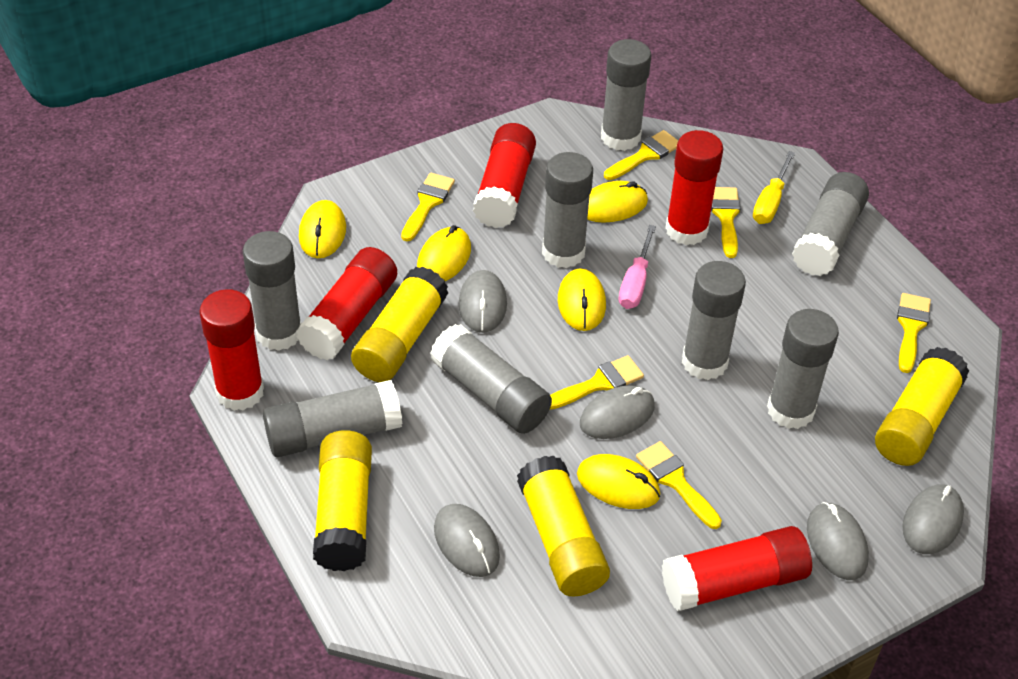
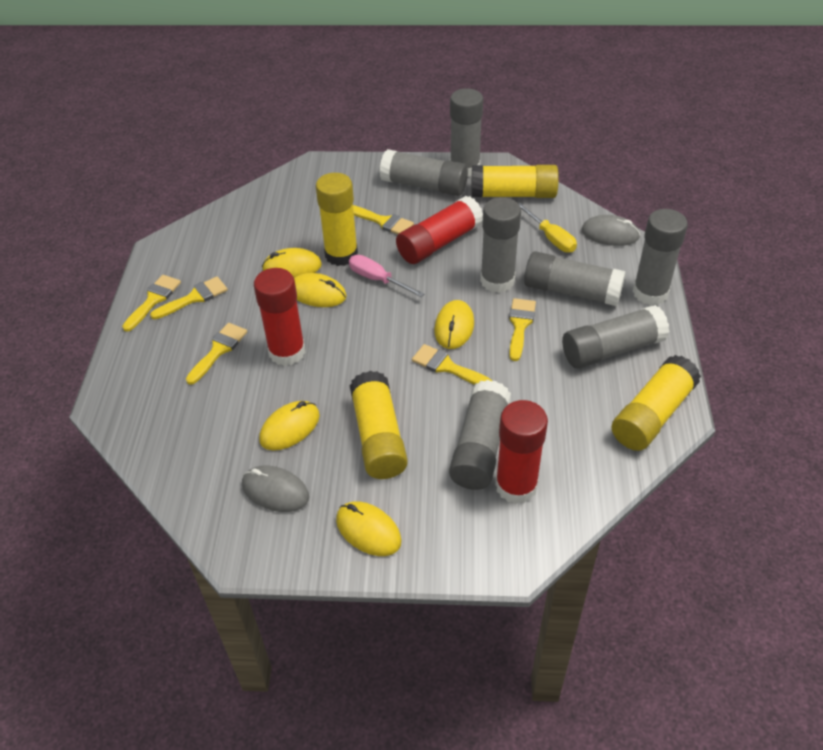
grey glue stick: [243,231,301,351] [263,380,402,457] [430,324,552,434] [542,152,593,268] [601,39,651,151] [682,261,746,380] [767,309,839,429] [792,172,869,276] = 8 -> [380,149,468,196] [449,380,511,490] [450,89,483,177] [480,197,521,293] [524,251,626,306] [562,305,670,368] [633,209,688,305] = 7
grey mouse: [434,504,500,577] [459,270,507,333] [580,385,655,439] [807,502,869,580] [902,484,964,554] = 5 -> [242,466,309,512] [581,215,640,246] = 2
red glue stick: [199,289,264,411] [296,247,397,360] [473,123,536,228] [662,526,812,611] [665,130,723,245] = 5 -> [254,268,306,366] [396,196,483,264] [495,400,548,504] = 3

